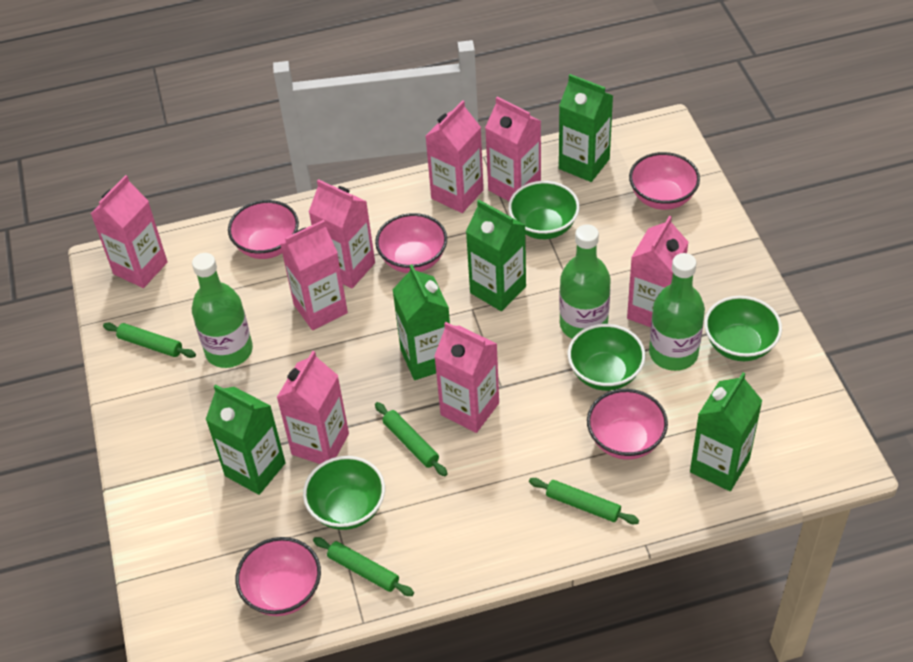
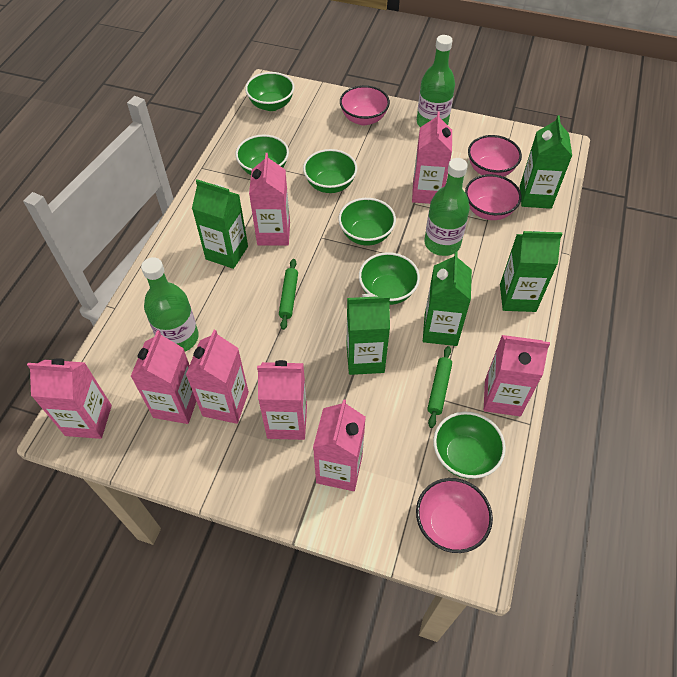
green bowl: [303,456,385,530] [508,181,580,239] [568,324,646,391] [704,296,782,361] = 4 -> [236,135,289,175] [245,72,295,111] [303,149,357,193] [339,198,396,246] [359,252,420,305] [433,412,506,479] = 6
green rolling pin: [103,322,196,358] [313,537,414,596] [375,402,448,476] [529,478,639,524] = 4 -> [279,259,298,330] [427,346,452,428] = 2
pink bowl: [228,200,299,259] [235,537,321,616] [375,213,447,273] [587,389,668,460] [629,152,700,210] = 5 -> [340,85,390,125] [416,478,493,553] [465,174,522,220] [468,135,522,177] = 4

